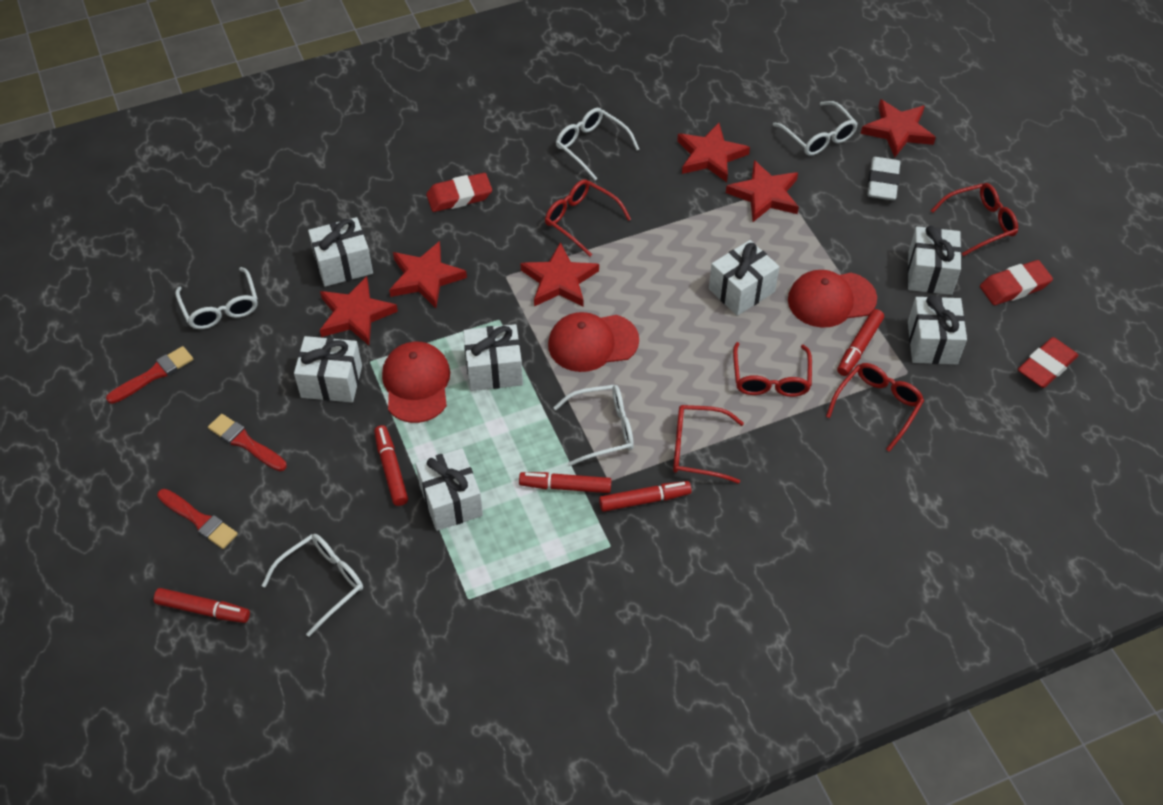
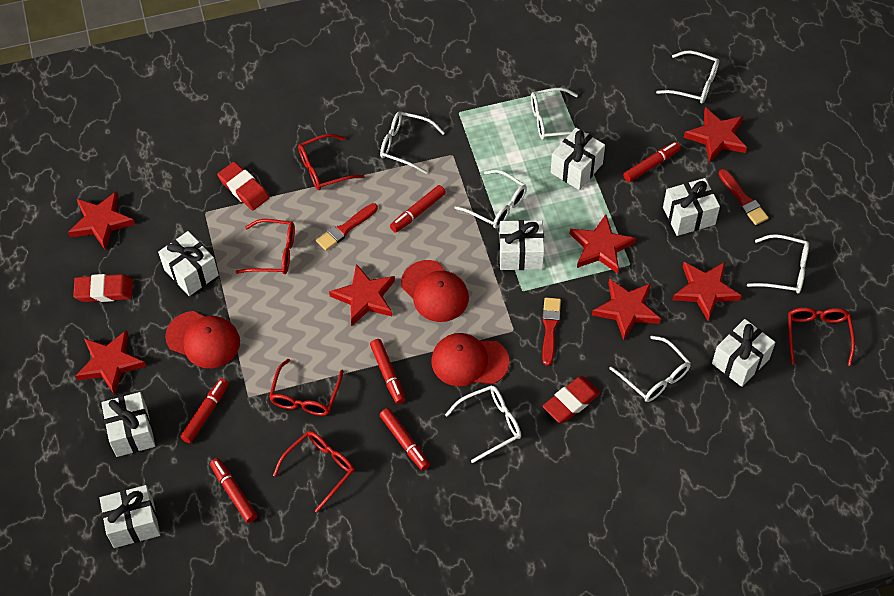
red marker: [154,588,250,623] [374,425,408,506] [519,472,611,493] [599,481,692,512] [837,309,884,376] = 5 -> [180,378,229,443] [210,458,257,523] [370,339,405,404] [380,408,430,471] [390,185,446,233] [623,142,681,182] = 6
red star: [320,276,398,345] [389,241,467,308] [520,242,599,307] [677,123,750,182] [726,160,799,222] [861,99,936,157] = 6 -> [68,191,135,250] [75,330,146,395] [329,264,395,326] [570,214,636,274] [592,278,661,340] [672,262,742,321] [684,107,747,163] = 7
white eraser: [867,157,900,200] = 1 -> none = 0
white glasses: [175,267,258,329] [262,534,363,637] [553,385,634,466] [556,108,639,181] [773,101,858,156] = 5 -> [380,112,445,174] [445,385,521,463] [454,170,527,228] [531,88,589,140] [610,336,691,402] [656,50,719,104] [747,234,809,293] = 7

